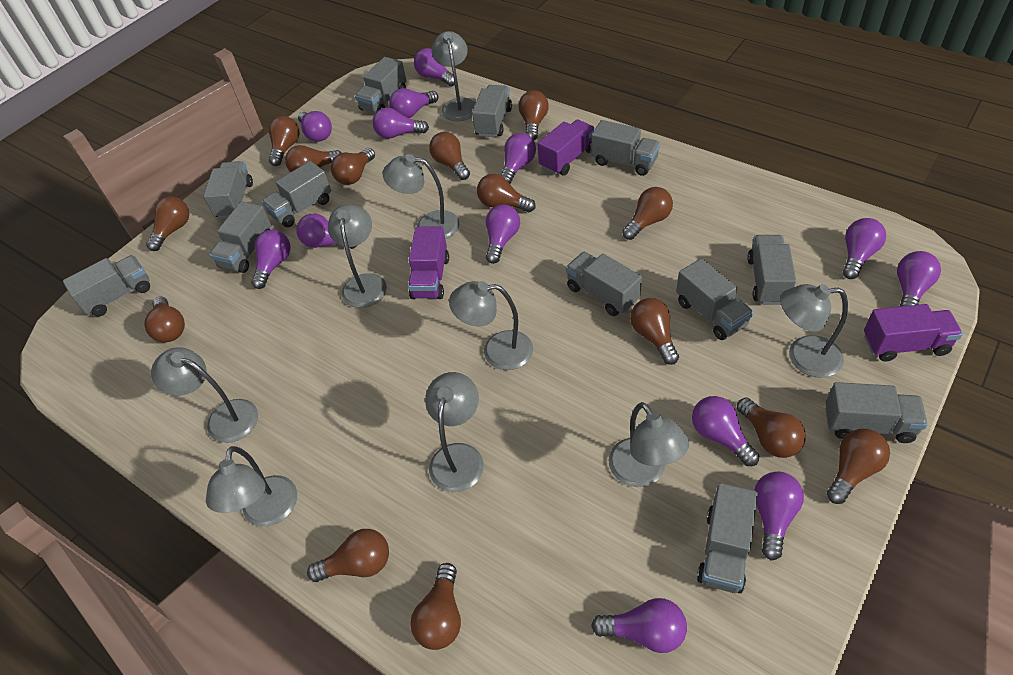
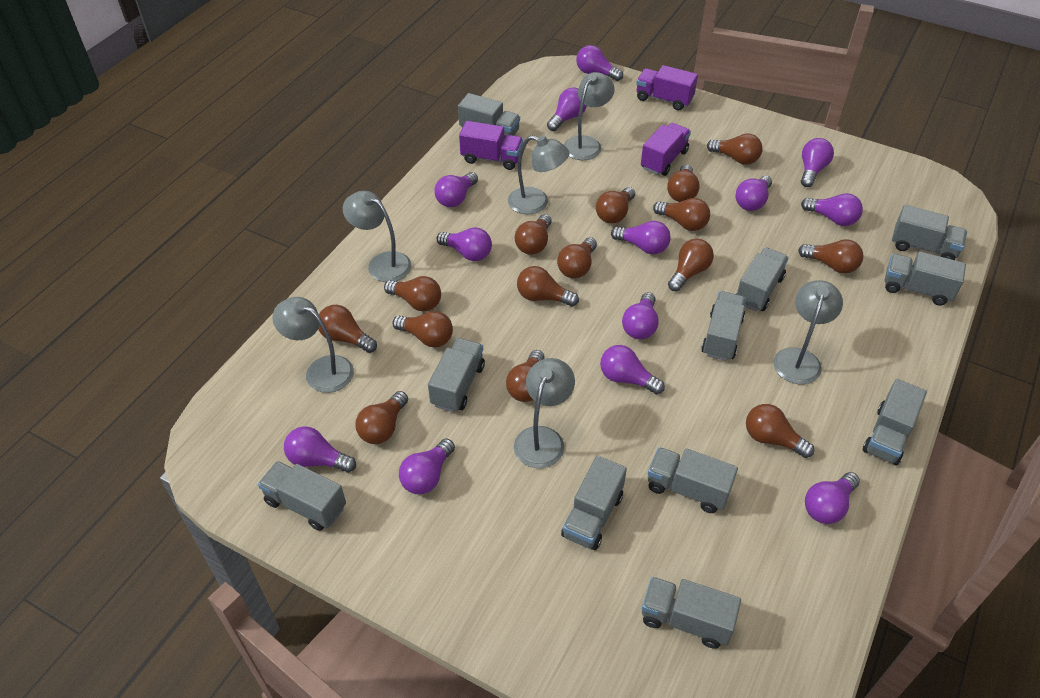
brown light bulb: [144,296,185,342] [146,196,189,251] [269,116,300,166] [285,145,341,172] [307,529,389,582] [331,148,375,185] [411,563,461,650] [429,132,470,180] [477,174,536,212] [518,90,549,140] [622,187,673,240] [630,298,679,365] [737,397,806,458] [827,429,890,504] = 14 -> [318,305,377,353] [356,391,408,444] [384,276,441,312] [392,311,453,347] [506,350,545,402] [515,214,552,255] [517,266,579,307] [557,237,597,278] [596,187,635,224] [653,198,710,231] [667,164,700,202] [668,239,714,291] [707,133,763,165] [746,404,814,458] [798,239,863,274] = 15
grey lamp: [151,347,258,443] [206,446,297,526] [328,204,387,308] [383,154,459,239] [425,372,484,492] [431,31,476,121] [449,281,533,370] [608,402,689,487] [780,284,848,378] = 9 -> [272,297,354,393] [343,191,412,282] [508,135,569,214] [514,358,575,468] [564,72,615,160] [774,280,843,384] = 6
grey truck: [63,255,150,317] [204,161,253,219] [210,202,271,273] [262,161,331,227] [355,57,406,113] [472,85,512,137] [566,251,642,316] [592,120,660,176] [676,258,754,340] [697,483,758,593] [747,235,796,305] [826,382,928,443] = 12 -> [258,461,346,531] [428,338,485,412] [458,93,520,139] [561,456,627,550] [642,577,741,649] [648,447,738,513] [701,291,746,361] [736,248,789,311] [863,379,927,465] [885,251,966,306] [892,205,967,260] = 11

